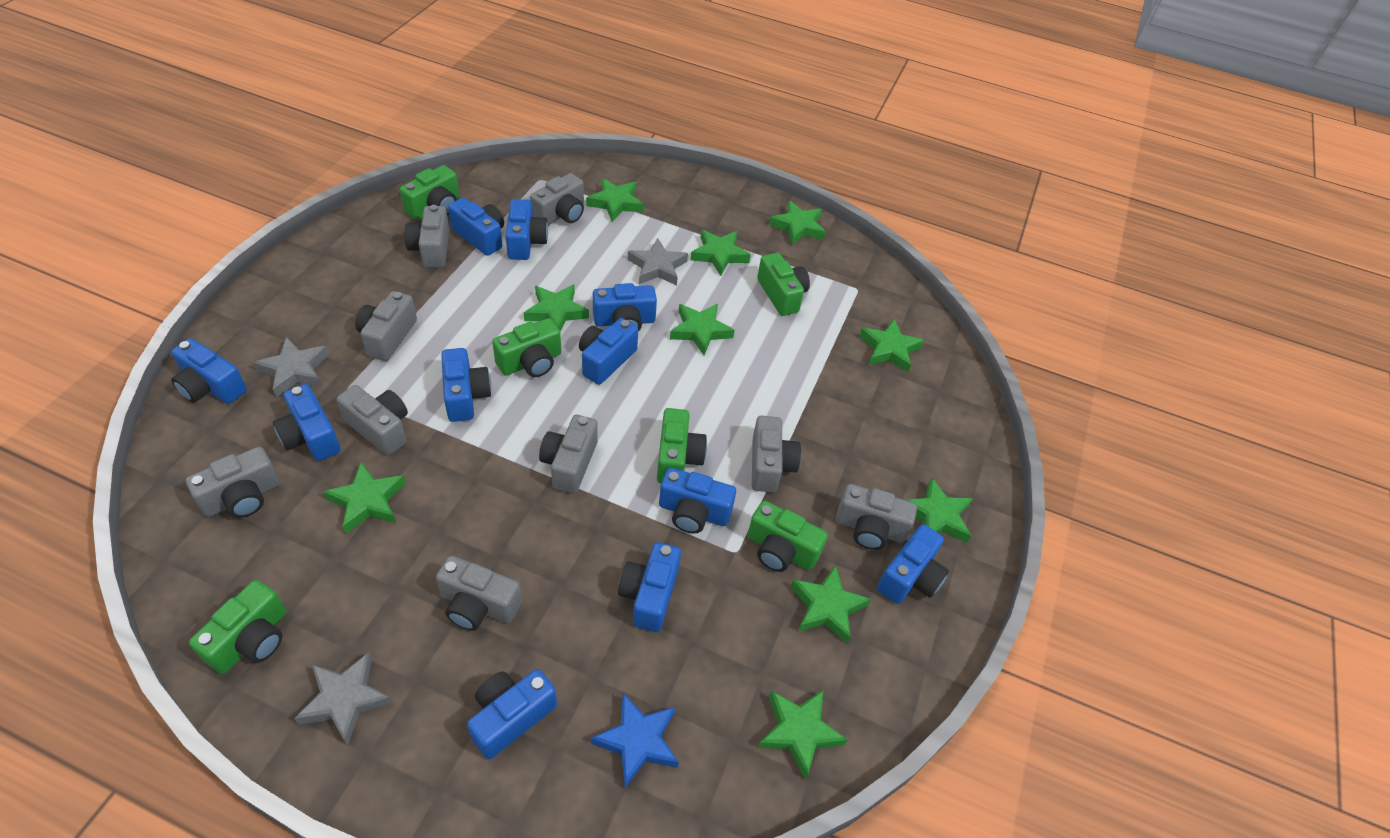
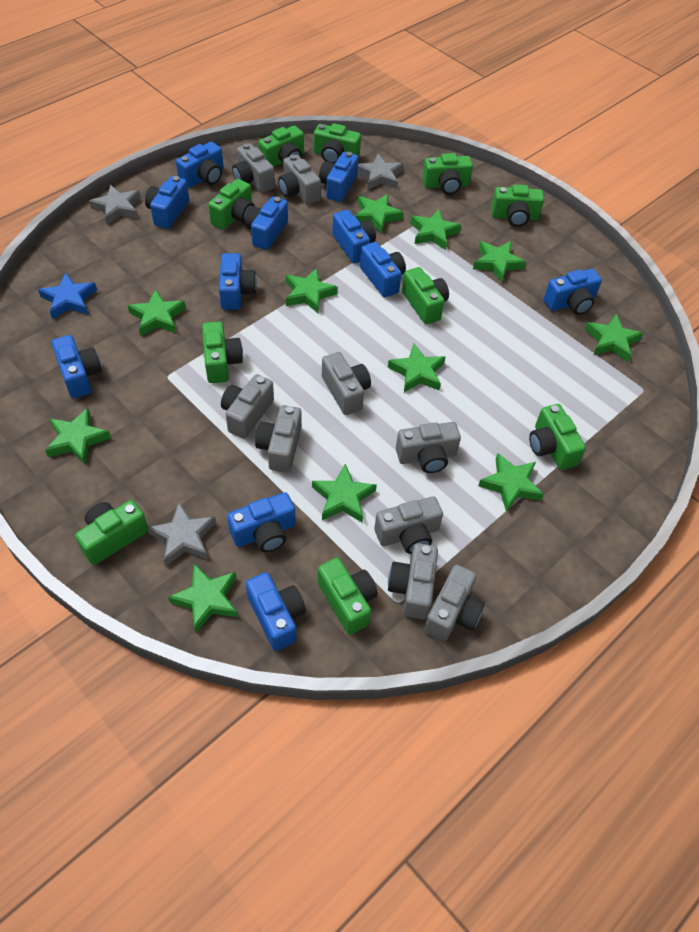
green camera: [189,580,286,674] [400,165,459,220] [492,318,561,377] [657,408,707,483] [748,501,828,572] [757,253,810,316] = 6 -> [75,500,148,565] [202,322,243,383] [208,179,255,230] [258,126,304,167] [314,123,361,164] [317,558,378,635] [402,267,449,324] [422,153,473,195] [491,184,544,227] [529,404,586,470] = 10
green star: [323,462,406,533] [524,284,589,332] [586,178,643,222] [670,304,735,355] [690,229,751,276] [758,689,847,779] [769,200,826,245] [790,565,871,644] [859,319,924,373] [906,477,973,543] = 10 -> [45,408,111,465] [128,289,186,336] [168,564,238,633] [286,268,338,313] [312,464,377,523] [355,194,403,234] [388,344,446,392] [410,209,461,250] [473,241,526,283] [478,453,544,512] [585,314,643,362] = 11

